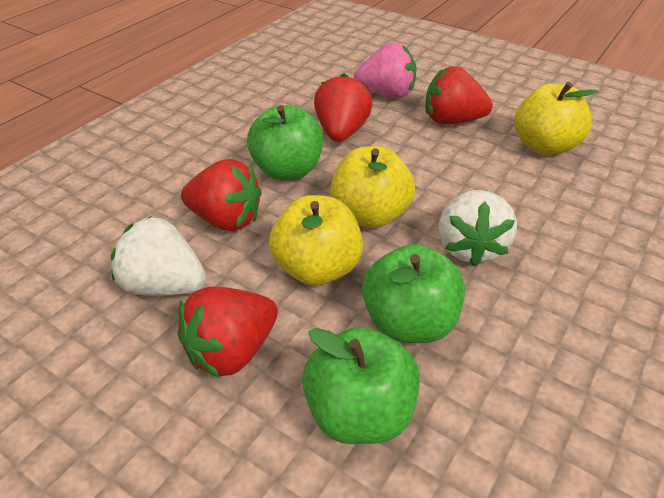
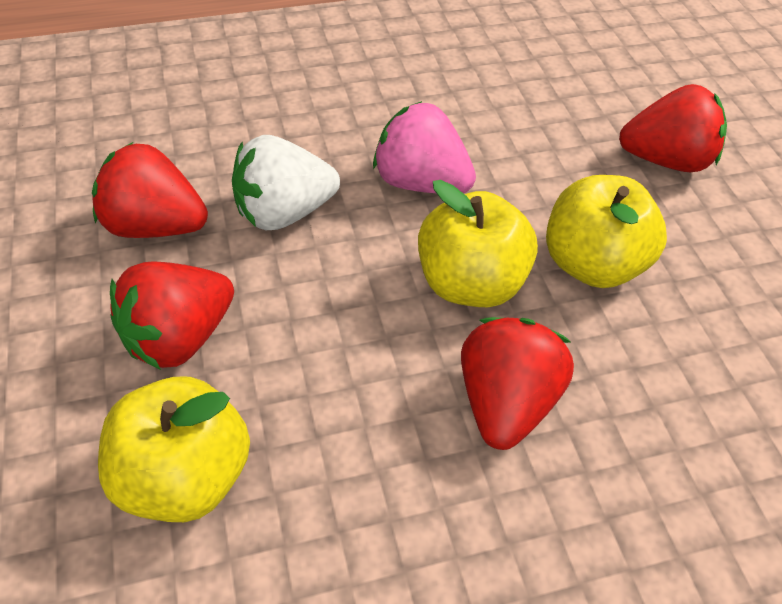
green apple: [247,105,323,181] [302,327,420,444] [362,244,465,343] = 3 -> none = 0
white strawberry: [111,216,207,296] [439,190,517,266] = 2 -> [232,135,340,230] = 1

